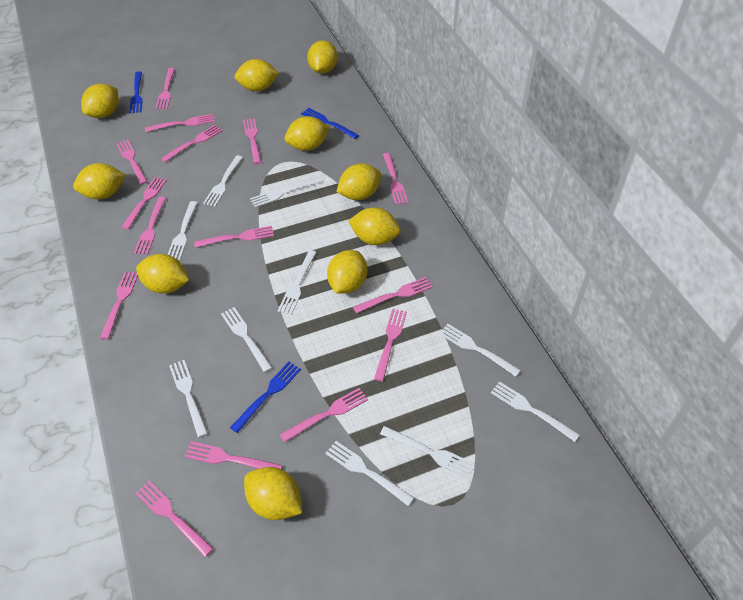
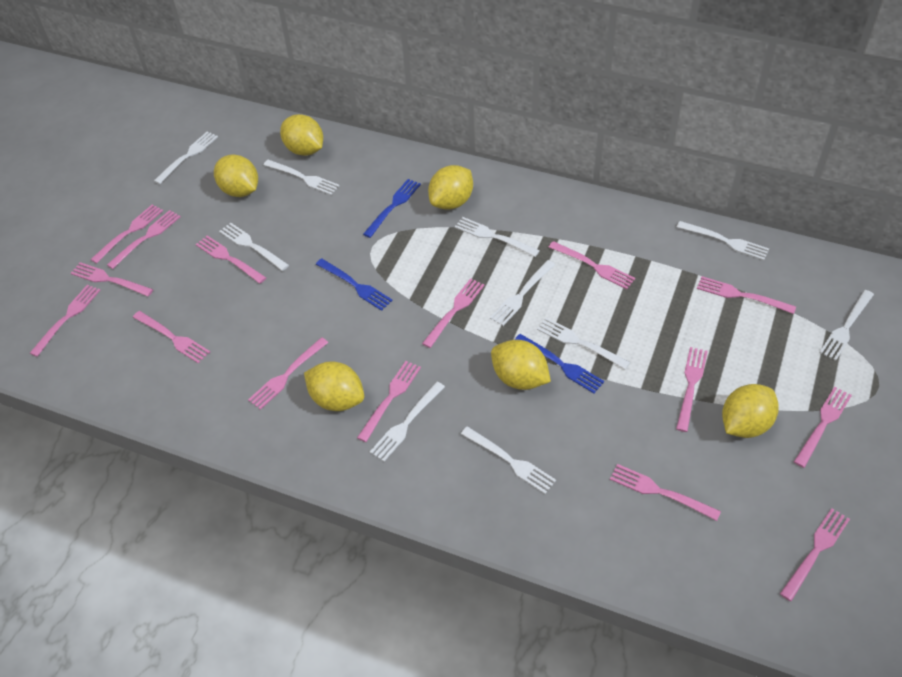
yellow lemon: [73,163,126,199] [81,84,119,118] [136,254,189,294] [235,59,279,91] [244,467,302,520] [285,116,330,151] [307,40,338,74] [327,250,367,294] [336,164,381,200] [348,207,401,245] = 10 -> [214,155,258,197] [280,114,323,156] [304,361,364,411] [428,165,473,210] [491,340,551,390] [722,384,779,438] = 6

